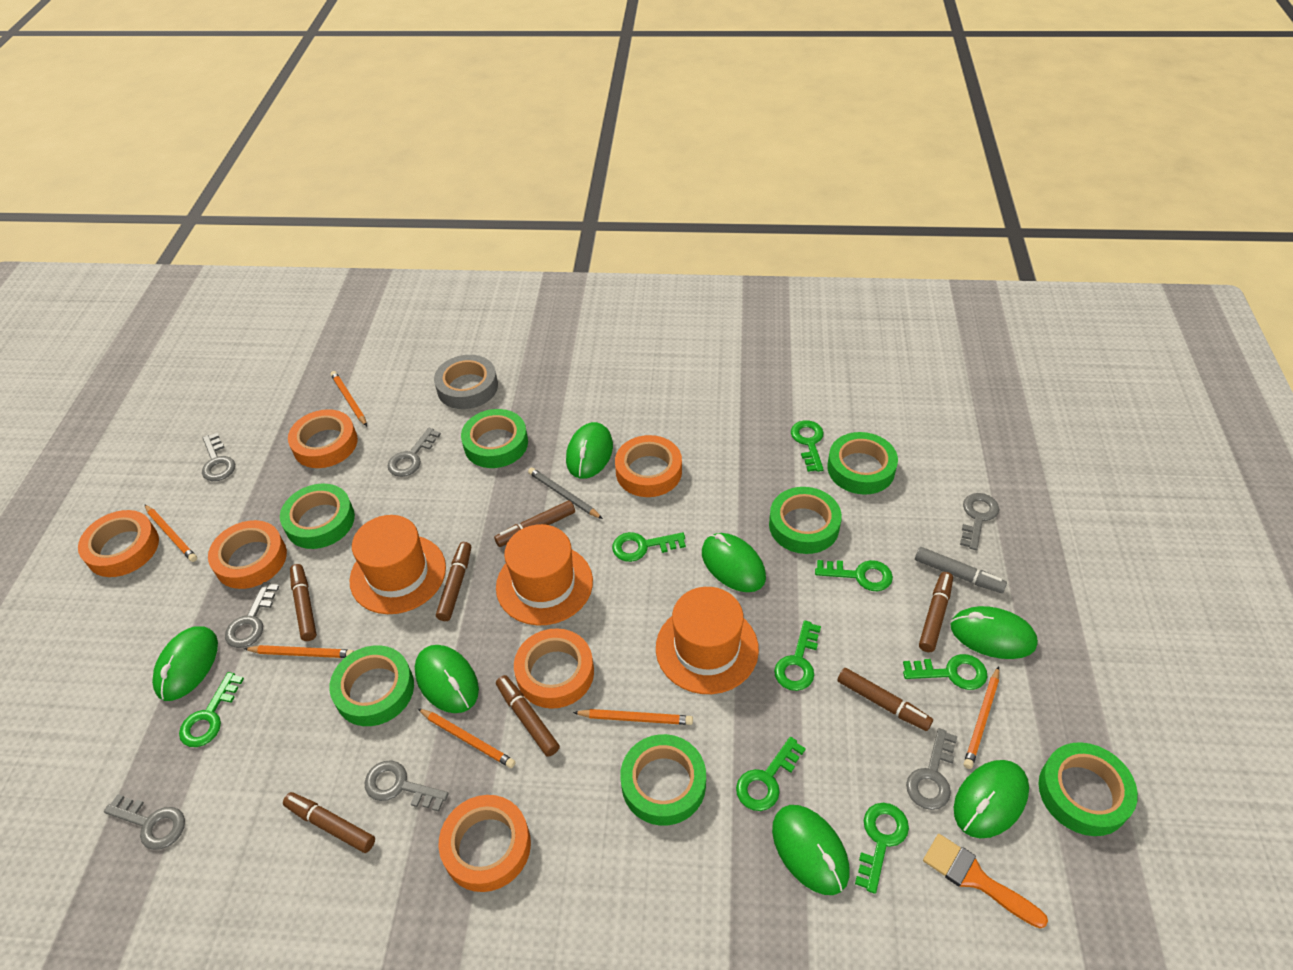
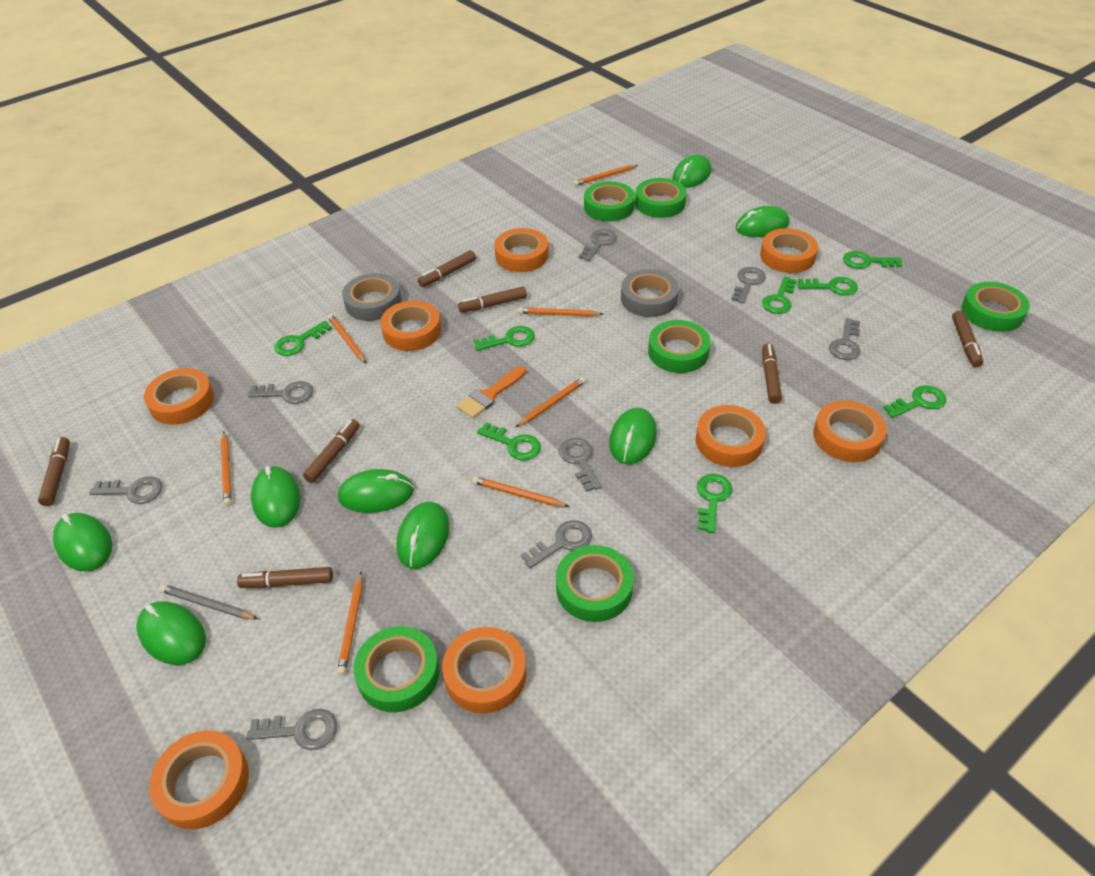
green mouse: [152,626,218,701] [415,645,479,713] [566,422,613,479] [702,533,766,592] [772,805,849,895] [950,606,1038,659] [954,760,1029,838] = 7 -> [53,513,112,571] [136,601,206,665] [251,466,301,528] [338,469,414,513] [396,502,450,569] [609,408,657,464] [672,154,711,188] [736,206,790,237] = 8
green tape: [280,484,355,549] [329,645,414,726] [461,409,528,468] [620,734,706,826] [769,487,842,554] [827,432,898,495] [1038,742,1138,836] = 7 -> [354,626,440,712] [556,545,634,622] [584,181,635,222] [635,178,687,218] [648,320,711,373] [961,282,1030,332] = 6
grey key: [104,794,185,850] [202,433,235,481] [225,582,279,648] [364,760,449,812] [387,428,441,477] [906,728,957,810] [960,493,999,550] = 7 -> [89,476,162,504] [246,709,337,750] [247,381,313,404] [521,520,592,568] [559,438,602,492] [578,229,617,261] [731,267,766,303] [829,318,861,360] = 8
grey marker: [915,547,1007,593] = 1 -> none = 0
grey tape: [434,355,498,409] = 1 -> [342,273,402,321] [621,269,679,317] = 2
orange hat: [350,515,446,614] [496,524,593,626] [656,587,759,694] = 3 -> none = 0
orange pencil: [144,504,197,562] [244,645,354,658] [331,371,367,426] [417,708,516,768] [573,709,693,725] [964,666,999,769] = 6 -> [220,431,231,506] [328,314,366,363] [337,571,363,675] [472,476,570,507] [516,377,586,427] [518,307,603,317] [574,165,638,186] = 7
orange tape: [78,510,159,577] [208,520,287,589] [288,409,358,468] [439,795,531,892] [514,628,594,709] [615,435,682,497] = 6 -> [144,368,214,425] [149,730,249,829] [380,300,441,351] [442,627,527,713] [494,228,549,272] [696,405,766,467] [760,228,818,273] [813,401,887,462] = 8

